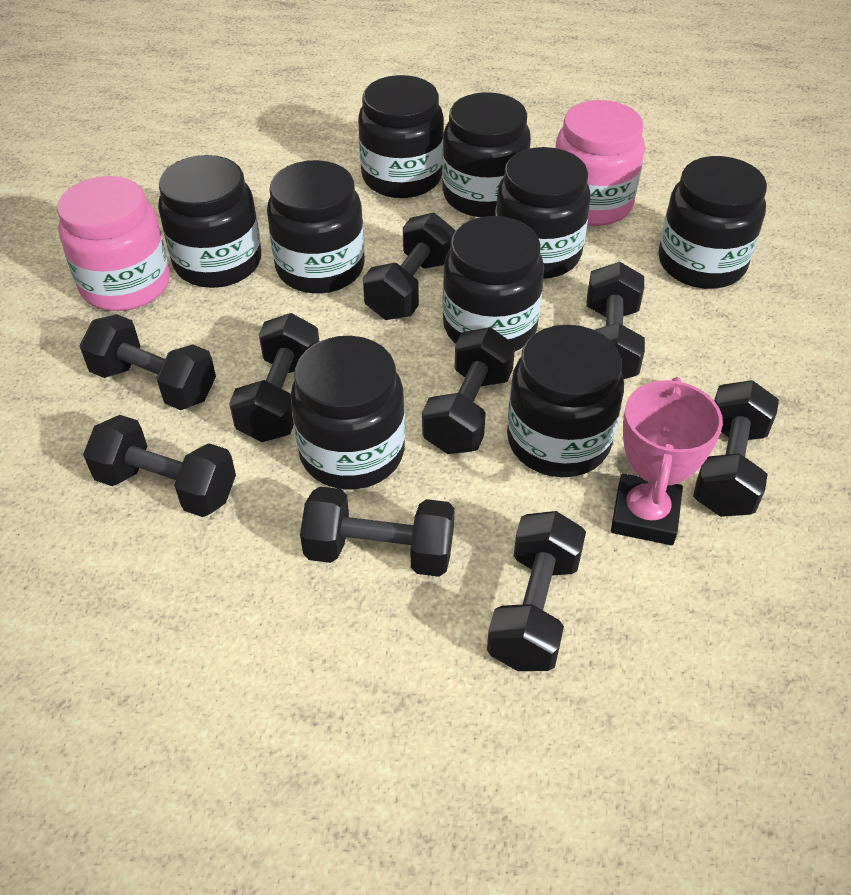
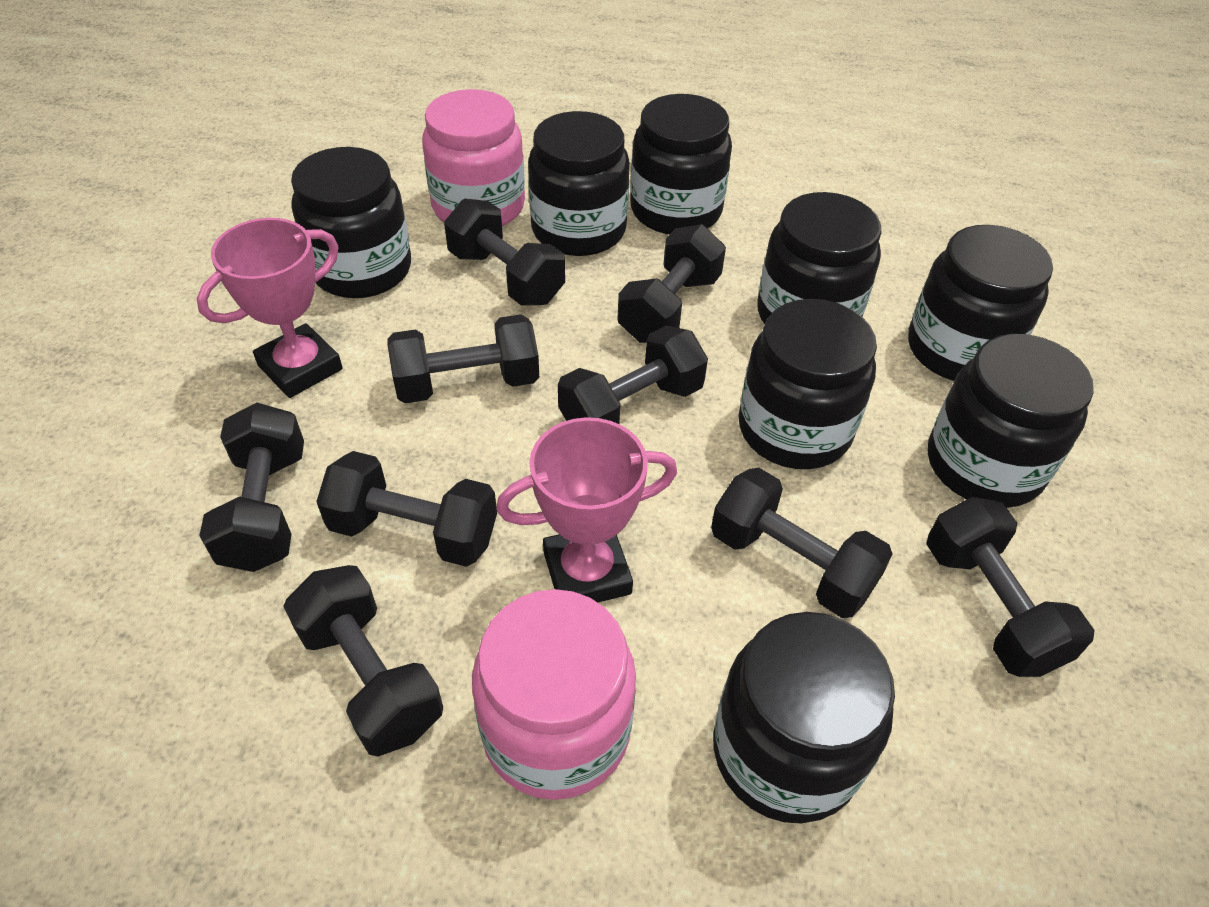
black jar: [158,155,261,288] [267,160,365,294] [290,336,405,489] [358,75,444,198] [442,92,531,217] [442,216,544,351] [495,147,591,279] [507,325,624,477] [658,156,767,289] = 9 -> [291,147,411,298] [528,111,630,256] [630,94,732,234] [713,612,895,823] [738,299,877,469] [757,192,881,325] [908,225,1053,381] [928,334,1094,508] = 8
pink trophy: [611,377,723,545] = 1 -> [197,218,343,398] [496,417,677,603] = 2

